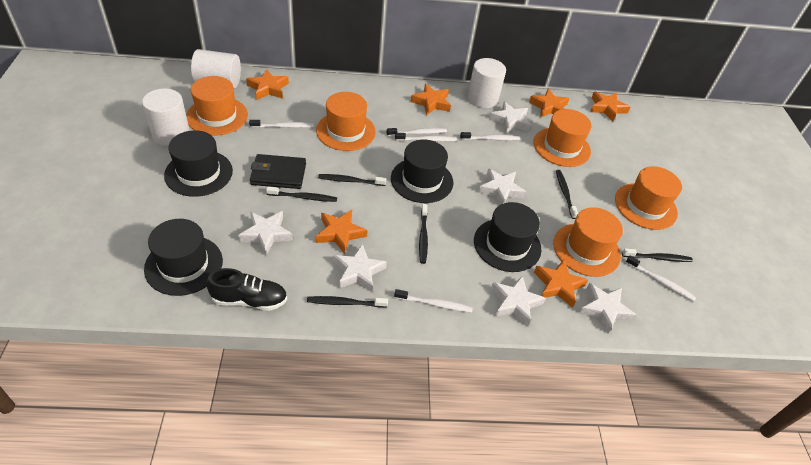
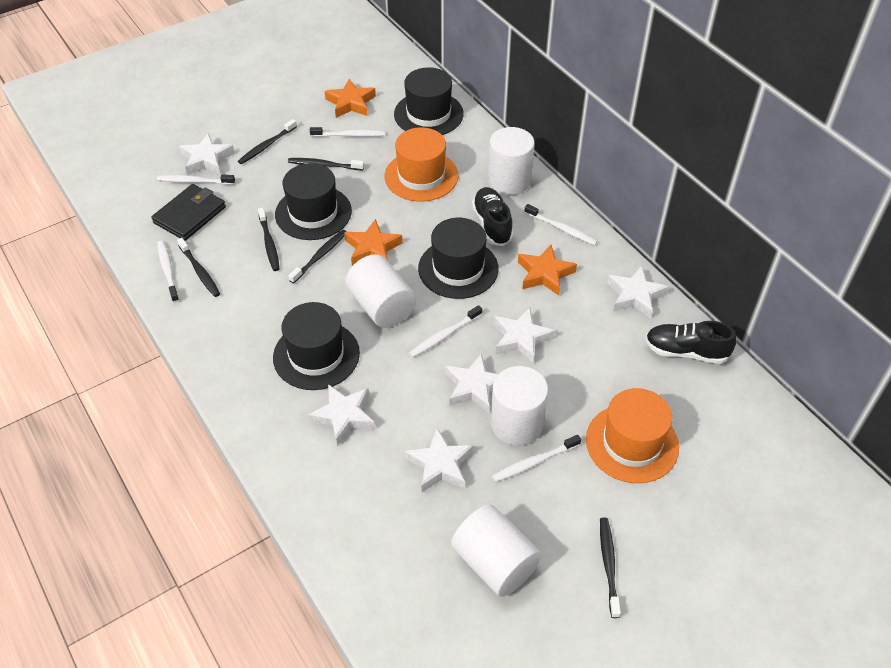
black shoe: [207,268,287,311] = 1 -> [472,187,513,246] [645,321,737,364] = 2
orange hat: [186,76,248,135] [316,92,376,151] [533,109,592,167] [553,207,623,277] [615,166,682,230] = 5 -> [385,127,458,202] [586,388,679,483] = 2
orange star: [246,69,289,100] [316,210,367,254] [411,84,451,115] [529,89,570,117] [534,259,588,308] [590,92,631,121] = 6 -> [325,79,376,118] [344,219,402,266] [518,245,577,295] = 3
white cylinder: [142,88,190,146] [191,49,241,88] [467,58,506,108] = 3 -> [345,254,416,328] [451,504,542,597] [488,127,535,195] [491,366,548,446] = 4

